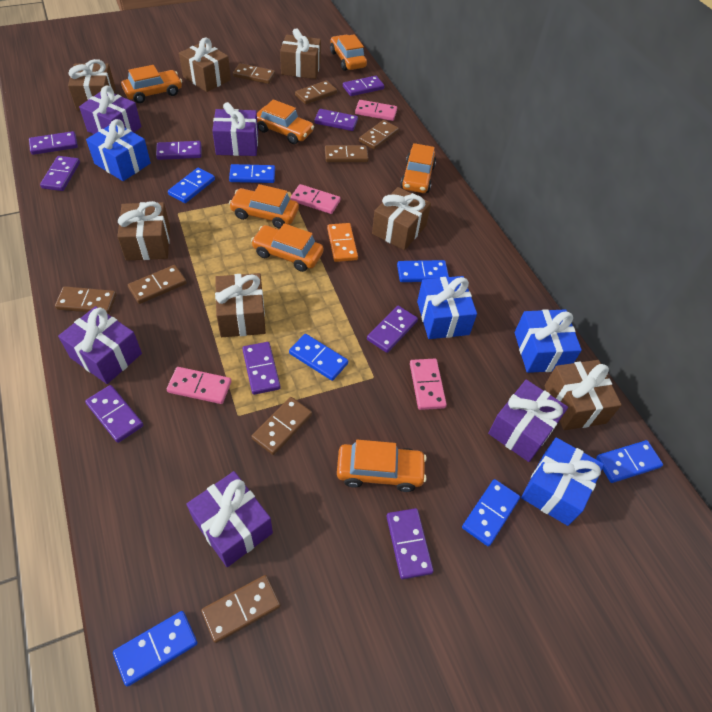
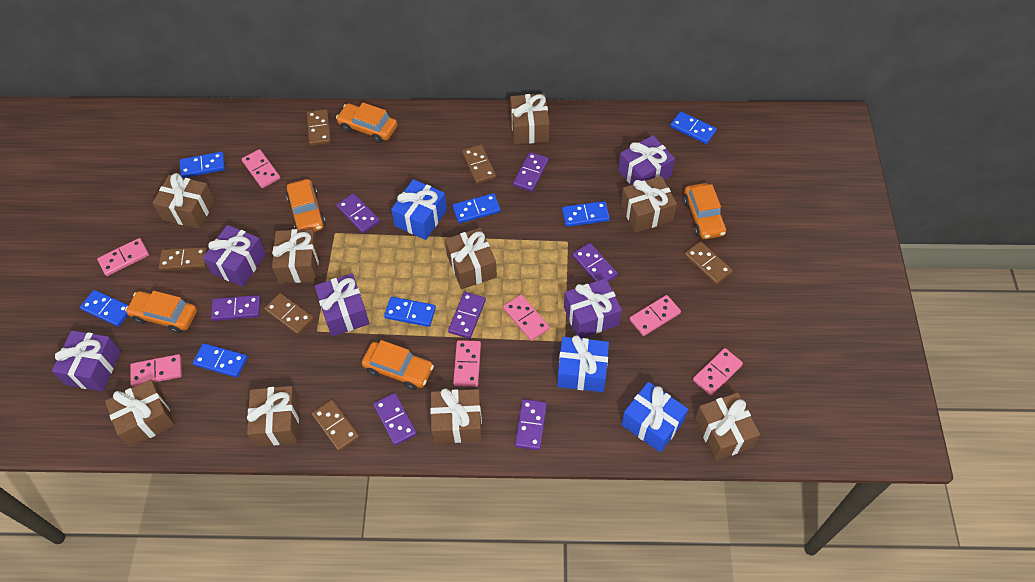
blue gift: [86,119,151,181] [417,276,477,339] [515,309,582,373] [521,438,604,526] = 4 -> [391,179,447,240] [557,335,609,392] [621,382,688,452] = 3
brown domino: [55,286,117,314] [128,265,187,304] [201,575,281,643] [233,63,275,84] [251,397,312,455] [295,80,337,104] [325,145,369,162] [359,120,399,150] = 8 -> [159,247,208,271] [264,293,314,335] [307,109,331,146] [312,400,360,452] [462,145,496,184] [684,241,733,285] = 6
brown gift: [68,59,116,111] [117,201,170,261] [179,37,231,92] [215,273,266,337] [280,28,321,79] [372,187,431,250] [544,360,622,430] = 7 -> [105,379,175,447] [153,173,215,229] [247,386,299,447] [272,229,319,283] [430,388,482,443] [445,228,497,289] [510,93,550,144] [621,176,677,233] [695,393,760,461] = 9
orange car: [121,65,182,103] [229,184,299,229] [251,223,324,272] [257,99,314,144] [330,34,367,71] [337,440,427,492] [400,143,436,193] = 7 -> [125,291,197,334] [286,179,326,232] [336,102,397,143] [362,340,434,390] [683,183,726,239] = 5
orange domino: [327,223,358,262] = 1 -> none = 0
pink domino: [167,367,231,404] [291,184,340,214] [355,100,397,121] [410,359,447,410] = 4 -> [97,238,149,276] [130,354,182,387] [242,149,280,188] [453,340,481,387] [503,295,550,341] [630,295,681,336] [693,348,743,395] = 7
purple domino: [29,131,78,155] [40,156,80,191] [85,385,143,443] [156,141,202,160] [242,342,280,395] [314,109,358,131] [343,76,384,96] [367,306,418,353] [387,508,434,579] = 9 -> [211,295,261,321] [337,193,380,233] [373,393,417,446] [448,292,486,339] [513,152,549,192] [515,399,547,450] [572,243,618,282] = 7

